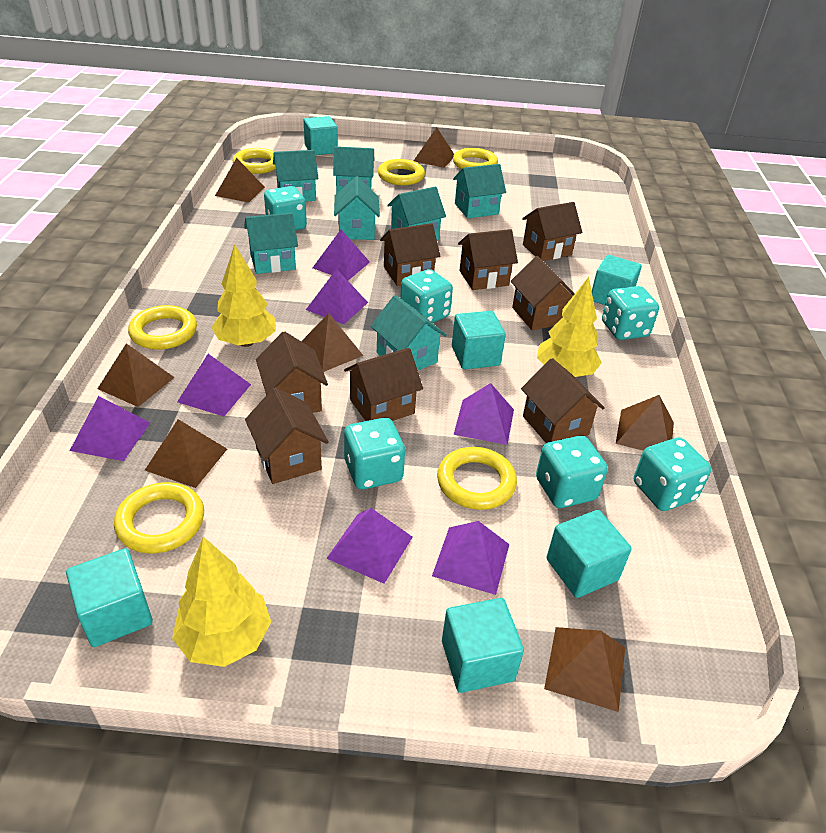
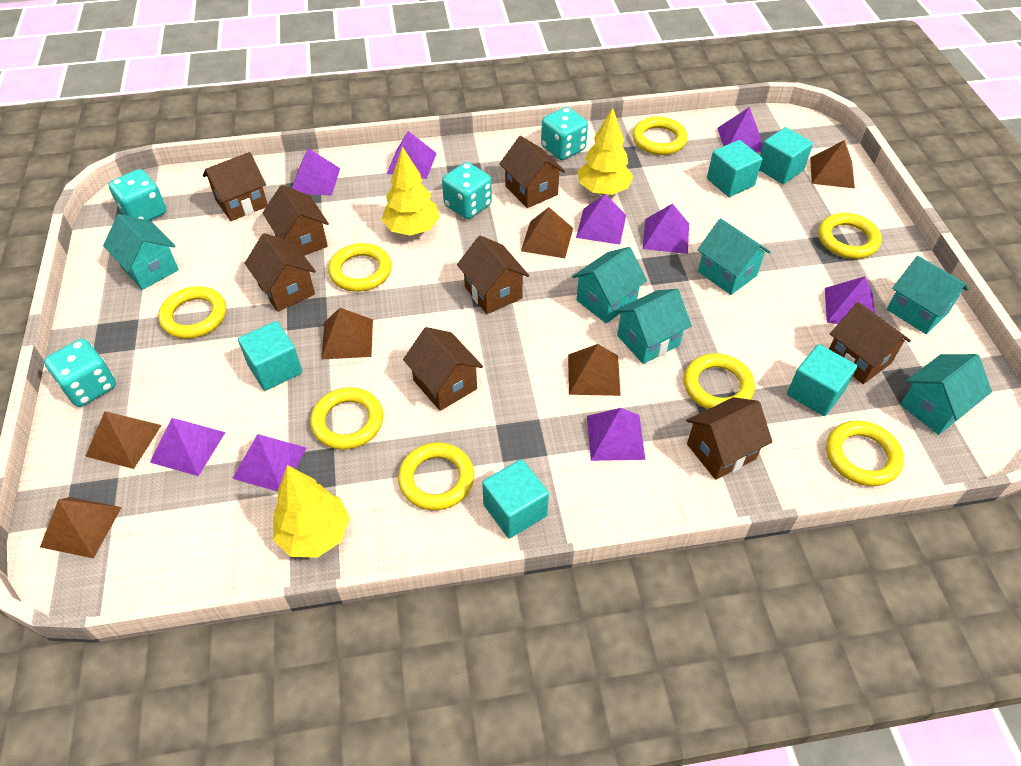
brown pyramid: [98,343,175,407] [145,419,227,488] [215,158,265,203] [301,313,364,372] [414,128,454,168] [544,627,625,712] [616,395,674,451] = 7 -> [40,497,122,558] [85,411,162,469] [321,308,373,359] [521,207,573,258] [568,344,621,396] [810,140,855,189] = 6
purple pyramid: [70,396,150,461] [177,354,251,416] [306,269,368,324] [313,230,370,280] [326,508,413,584] [432,521,510,595] [454,383,514,445] = 7 -> [150,418,226,476] [232,434,306,492] [292,148,340,196] [387,131,437,179] [576,194,626,245] [587,408,645,461] [643,204,689,254] [718,107,763,152] [825,276,875,324] = 9
turquoise cube: [66,548,153,647] [304,116,338,155] [442,598,524,693] [452,311,506,370] [546,510,632,598] [592,255,642,305] = 6 -> [238,321,302,391] [482,459,549,538] [707,140,762,197] [760,127,813,184] [787,344,857,416] = 5
turquoise dice: [264,186,307,230] [344,418,405,490] [400,269,453,323] [536,436,608,508] [602,286,659,340] [634,437,711,511] = 6 -> [44,339,116,407] [108,169,167,221] [442,162,492,219] [541,107,588,160] = 4
turquoise house: [244,213,298,274] [273,150,319,201] [333,146,374,194] [334,176,380,240] [371,295,447,370] [387,186,446,240] [453,164,506,218] = 7 -> [103,214,179,290] [572,247,647,324] [615,289,692,364] [698,218,771,295] [887,256,968,334] [900,354,992,435] = 6
yellow ring: [114,482,204,553] [128,305,197,350] [233,148,276,174] [378,159,425,185] [437,447,517,510] [453,148,498,169] = 6 -> [158,286,226,339] [310,387,383,450] [328,243,392,292] [398,442,474,510] [632,117,688,155] [684,353,755,409] [818,213,881,259] [826,421,904,486] = 8

